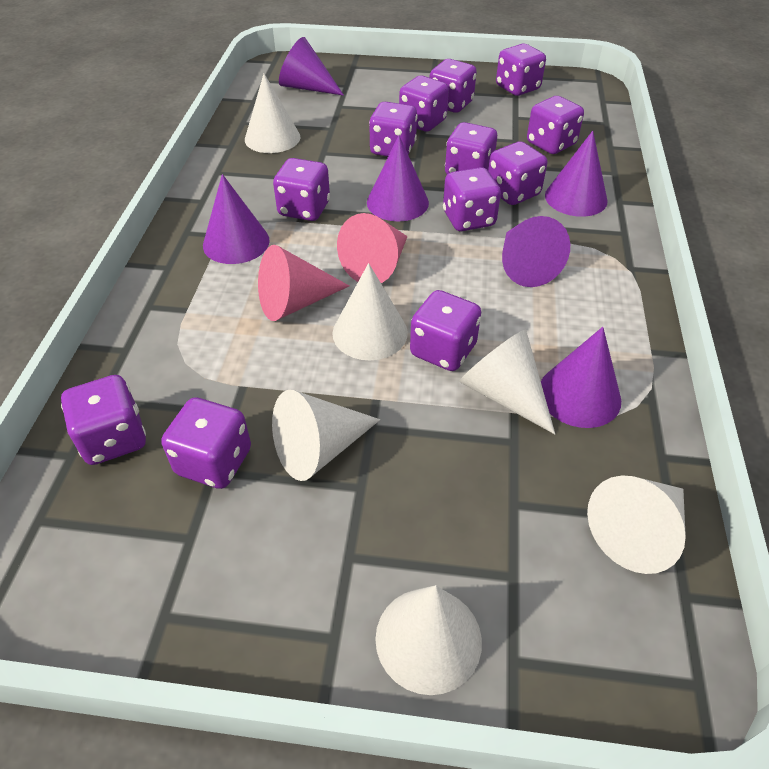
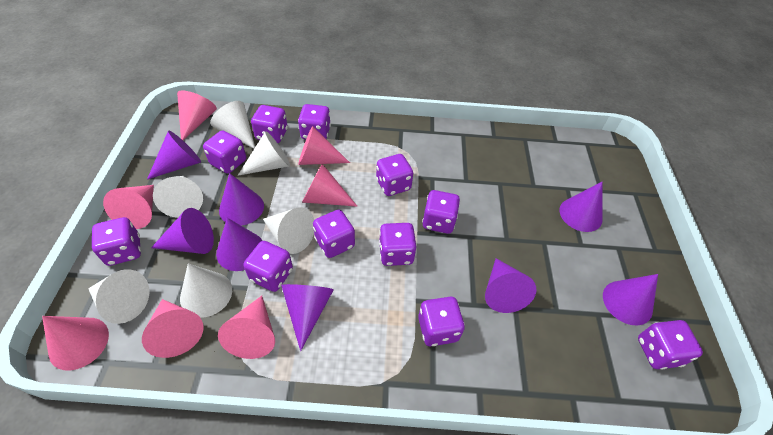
pink cone: [258,245,349,321] [337,213,408,283] = 2 -> [42,316,109,371] [103,185,154,229] [142,299,204,358] [177,90,217,140] [218,296,275,359] [298,126,350,165] [302,164,358,207] = 7
purple cone: [203,174,270,264] [279,37,344,96] [367,135,429,221] [502,216,570,287] [541,327,621,428] [545,131,607,217] = 6 -> [147,131,201,180] [151,208,214,254] [216,218,262,271] [219,173,264,226] [281,284,334,351] [485,258,536,313] [559,182,603,232] [603,274,658,325] = 8
purple dice: [61,375,146,465] [161,397,251,489] [273,158,330,221] [369,102,418,156] [399,76,449,132] [410,290,481,371] [429,59,477,113] [443,167,501,231] [445,122,497,174] [488,141,547,205] [496,44,546,96] [527,96,584,154] = 12 -> [92,217,141,266] [203,130,246,174] [244,241,293,292] [251,105,288,143] [298,104,331,139] [313,210,355,258] [376,154,413,196] [379,223,417,266] [418,297,465,346] [422,190,460,234] [638,320,703,370] = 11

